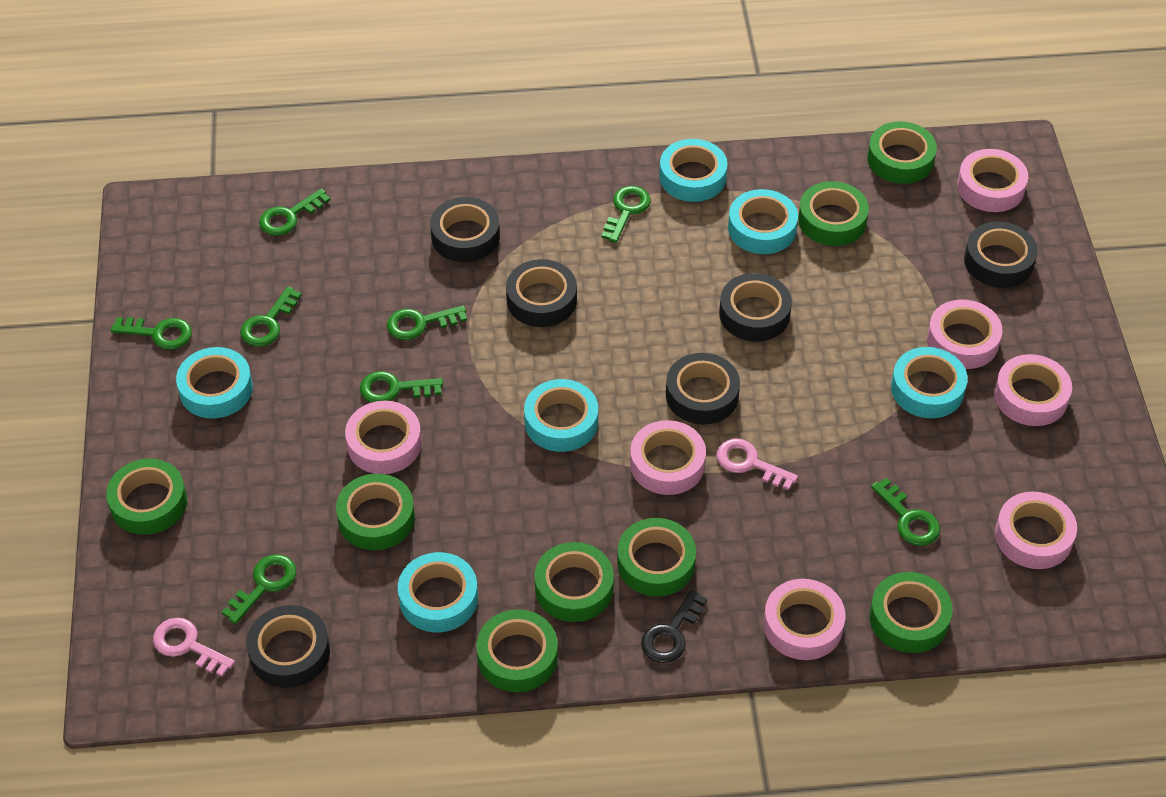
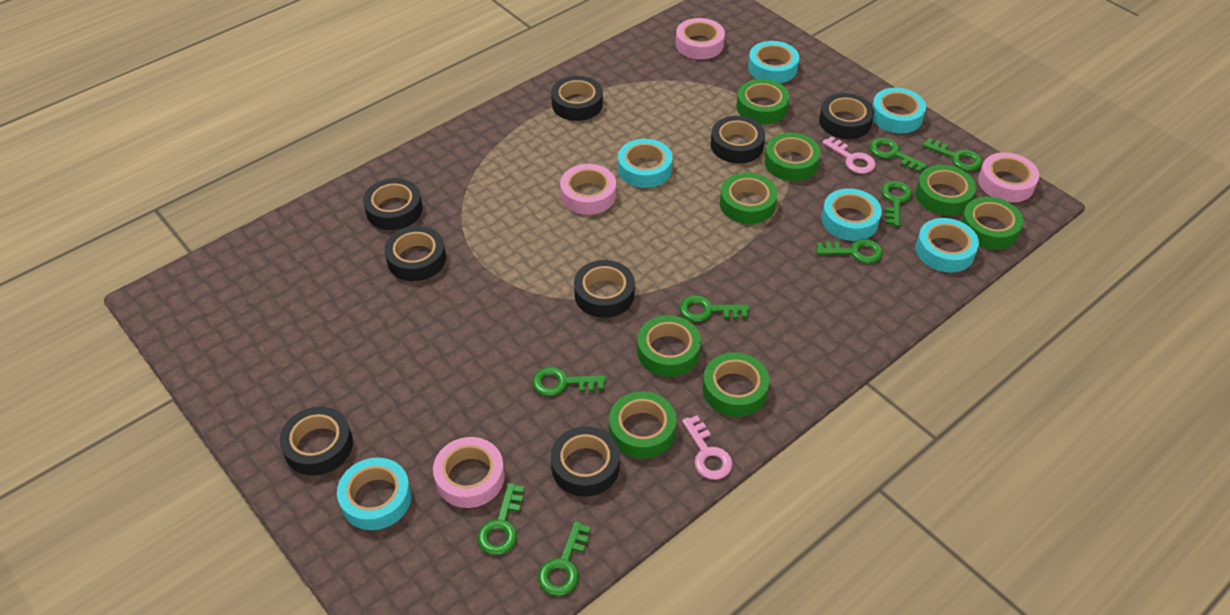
black key: [641,590,707,663] = 1 -> none = 0
black tape: [246,605,330,688] [430,197,500,262] [506,259,577,327] [666,353,740,424] [719,273,792,342] [964,222,1038,288] = 6 -> [280,407,353,475] [363,178,423,230] [384,226,446,281] [551,76,603,121] [551,426,620,497] [574,260,635,318] [711,116,765,163] [819,93,874,139] = 8
pink tape: [345,401,422,474] [630,420,706,495] [763,579,845,660] [927,300,1003,369] [957,149,1028,212] [994,354,1072,426] [995,491,1077,569] = 7 -> [433,437,505,508] [560,164,616,215] [676,18,725,59] [978,152,1039,202] = 4

